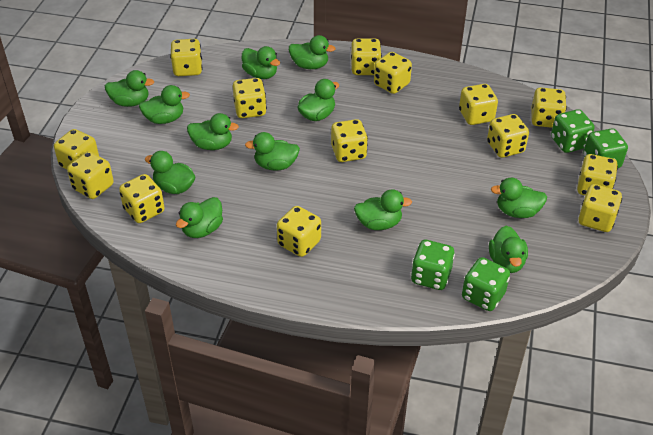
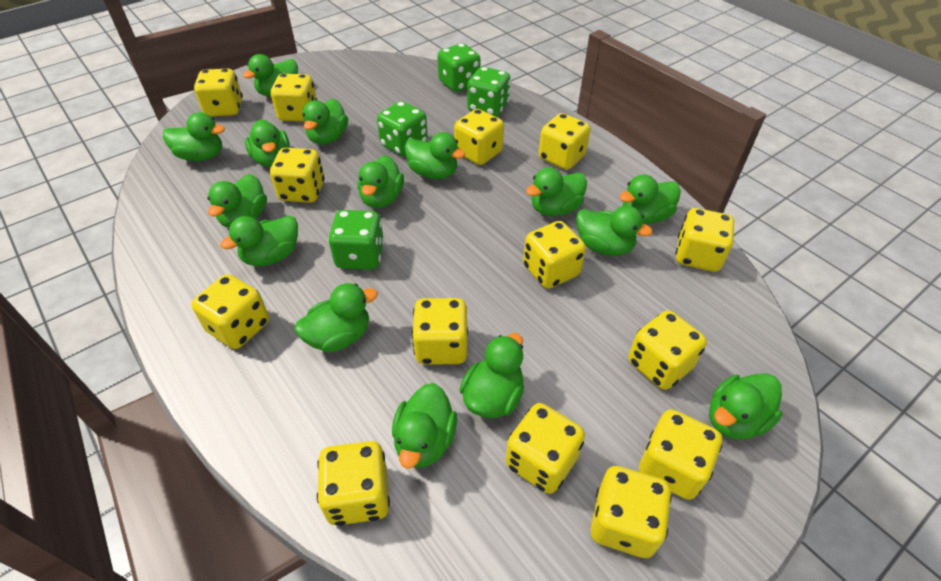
green duck: [105,70,154,107] [139,85,190,124] [145,151,196,194] [176,197,223,238] [187,113,239,150] [242,46,280,79] [245,132,300,171] [289,35,335,69] [297,79,339,121] [354,189,412,230] [489,226,528,273] [491,178,547,218] = 12 -> [163,112,225,161] [207,174,267,228] [220,216,298,266] [243,54,298,97] [245,120,290,167] [295,283,378,352] [303,99,348,145] [357,155,404,208] [392,383,457,469] [405,132,465,179] [459,333,524,418] [526,168,587,216] [576,206,652,256] [619,175,681,224] [709,373,782,439] = 15

